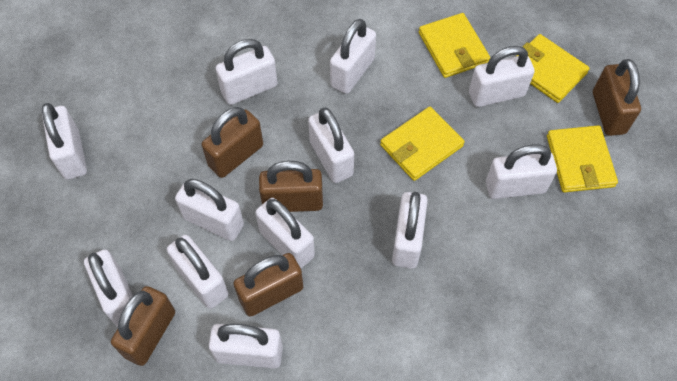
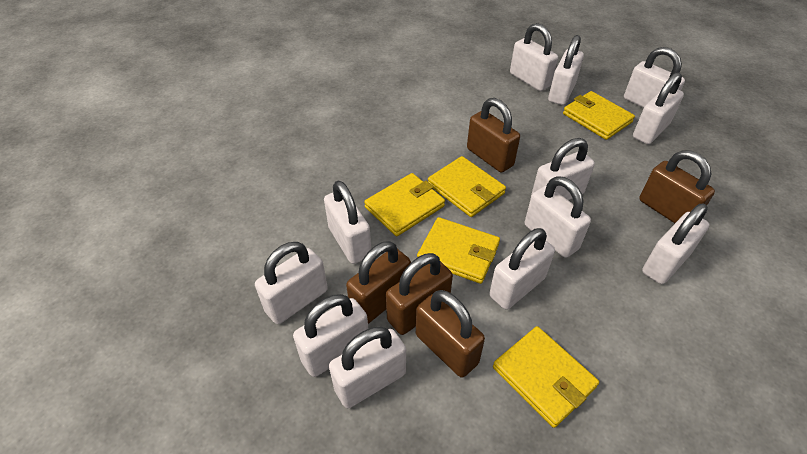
yellow wallet: [380,107,465,181] [419,13,490,78] [517,34,590,103] [547,125,618,193] = 4 -> [364,173,445,236] [417,217,500,284] [428,156,506,217] [493,326,599,428] [563,91,635,140] = 5

